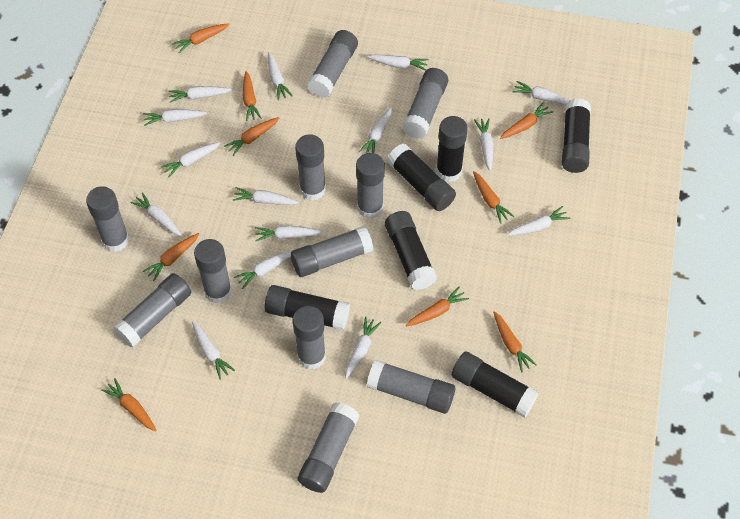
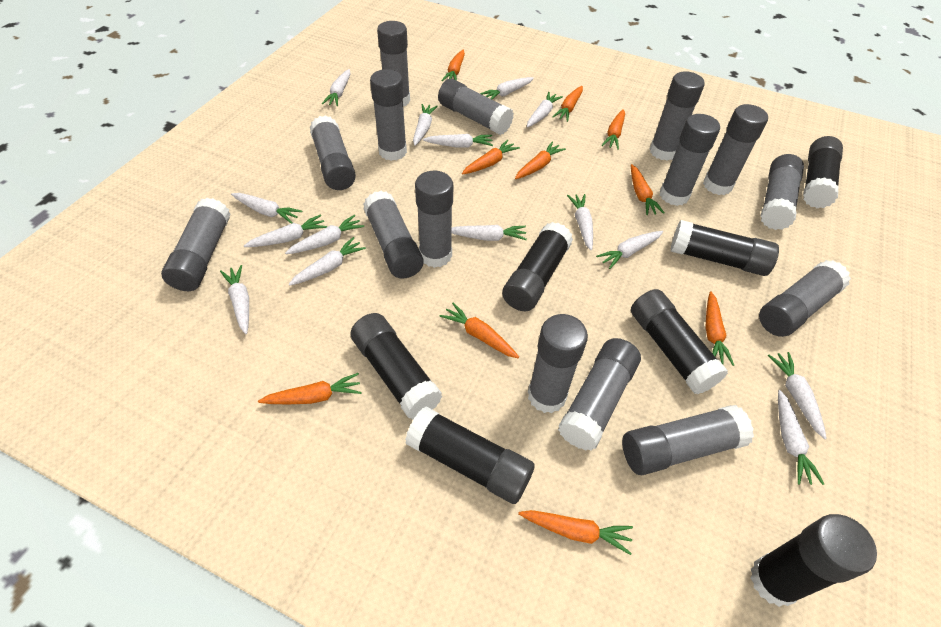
black glue stick: [264,285,350,330] [385,211,437,290] [387,144,456,211] [436,116,468,182] [452,352,539,418] [562,98,591,173] = 6 -> [350,313,442,420] [405,407,535,504] [502,222,573,311] [631,289,728,394] [670,220,779,276] [750,514,877,607] [803,136,843,208] = 7
grey glue stick: [86,186,129,252] [113,273,191,348] [194,239,232,304] [291,226,373,277] [293,306,326,369] [295,135,326,201] [298,402,359,493] [307,30,358,98] [356,153,385,219] [367,360,455,414] [402,68,448,139] = 11 -> [161,198,231,291] [310,115,356,190] [363,191,424,279] [370,69,407,161] [377,21,410,106] [415,171,453,268] [438,79,514,135] [528,314,588,413] [558,338,641,451] [622,405,754,475] [650,71,705,161] [660,114,720,206] [703,104,768,195] [759,260,851,337] [761,154,804,230] = 15
orange carrot: [101,378,157,432] [143,233,199,281] [172,23,229,53] [224,117,279,156] [243,71,262,121] [406,287,469,327] [473,171,514,224] [493,311,537,372] [500,102,553,139] = 9 -> [258,373,362,404] [439,302,519,358] [441,50,465,81] [462,140,520,174] [515,142,566,179] [518,510,633,555] [553,86,583,122] [602,109,625,150] [631,164,664,215] [705,292,734,366] = 10

